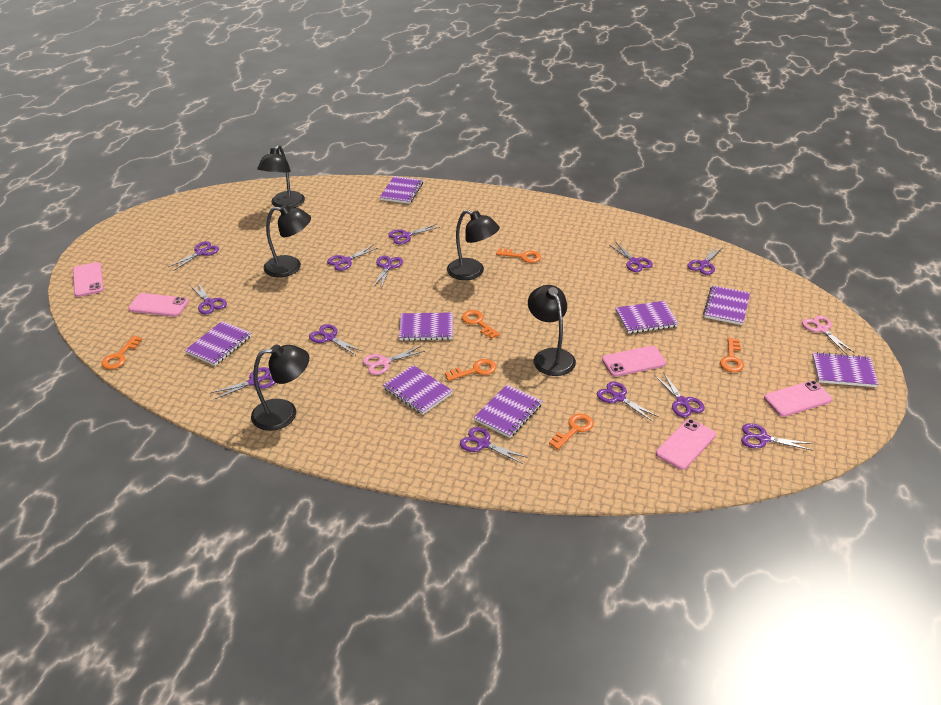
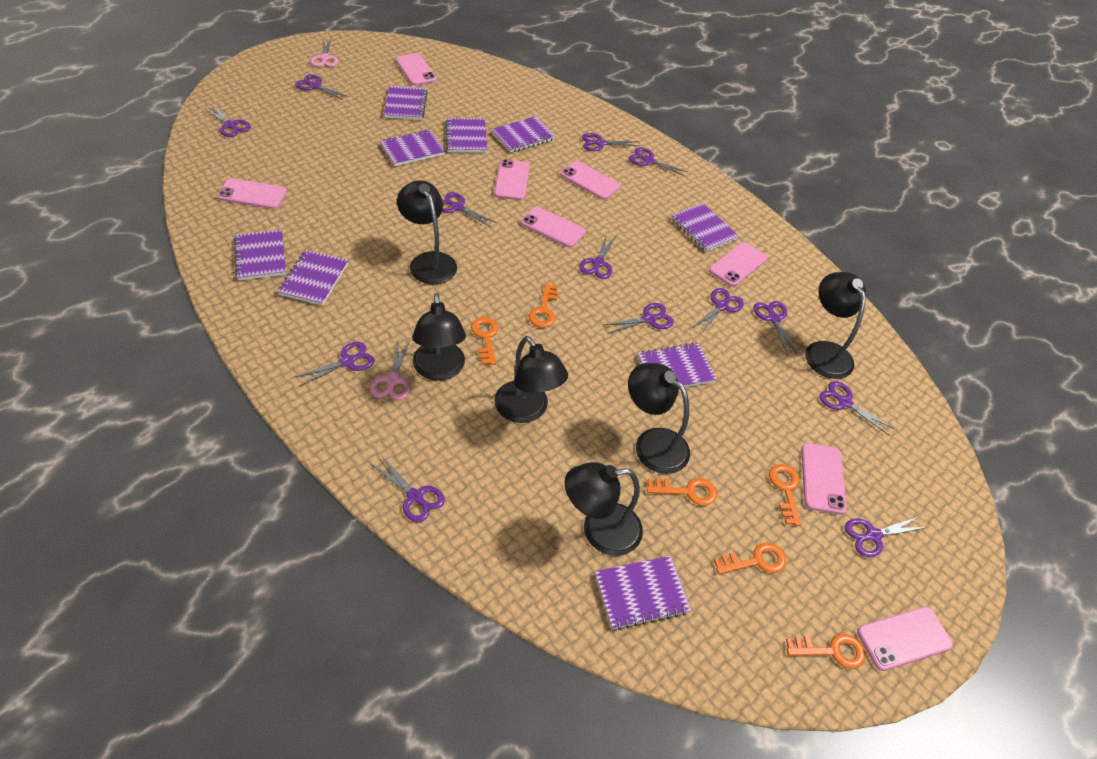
black lamp: [251,344,309,431] [257,145,305,208] [264,205,311,277] [447,210,500,280] [528,285,576,376] = 5 -> [397,180,457,284] [412,293,466,381] [494,336,568,423] [564,462,643,556] [628,363,690,474] [805,272,866,379] = 6
pink phone: [73,262,104,297] [128,293,189,317] [602,346,666,377] [656,419,716,470] [764,381,832,417] = 5 -> [217,178,287,209] [396,53,437,86] [494,159,530,200] [521,206,586,248] [560,161,621,200] [709,242,767,287] [801,443,847,515] [857,607,953,671] = 8
purple notebook: [185,321,251,366] [380,176,423,204] [383,365,453,415] [399,312,453,341] [474,385,542,438] [616,301,679,334] [703,285,750,325] [812,352,879,387] = 8 -> [234,230,286,280] [278,250,348,305] [380,130,445,166] [384,86,427,120] [446,118,487,153] [491,116,555,153] [595,556,691,630] [637,342,717,387] [671,203,739,252] = 9

